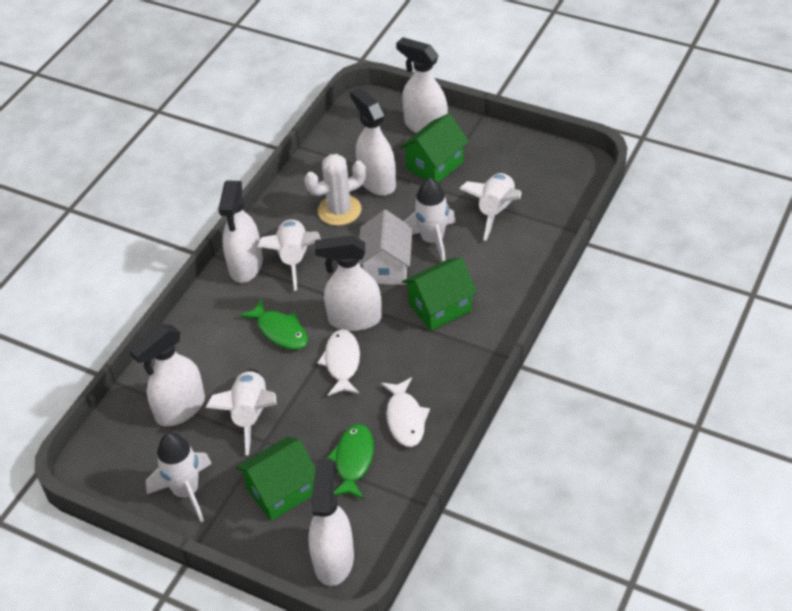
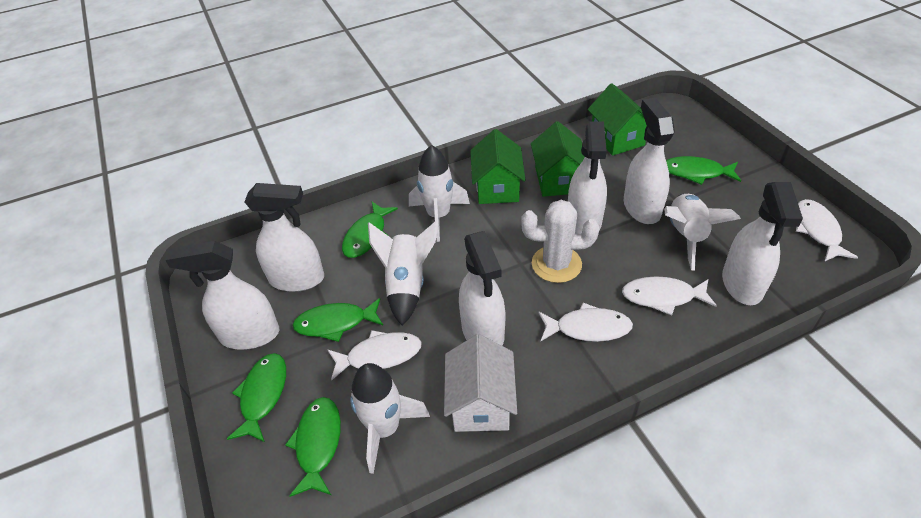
green fish: [239,298,308,350] [327,424,374,499] = 2 -> [227,353,286,442] [285,397,341,497] [292,298,383,342] [342,202,398,258] [666,156,741,185] = 5
white fish: [317,329,360,396] [381,377,430,447] = 2 -> [328,330,422,380] [538,303,633,342] [622,276,717,315] [796,199,858,262] = 4
white rocket: [146,432,212,522] [206,369,277,455] [257,219,321,291] [404,178,456,262] [459,173,522,241] = 5 -> [350,363,430,474] [368,221,438,325] [409,145,470,242] [664,194,741,271] = 4

